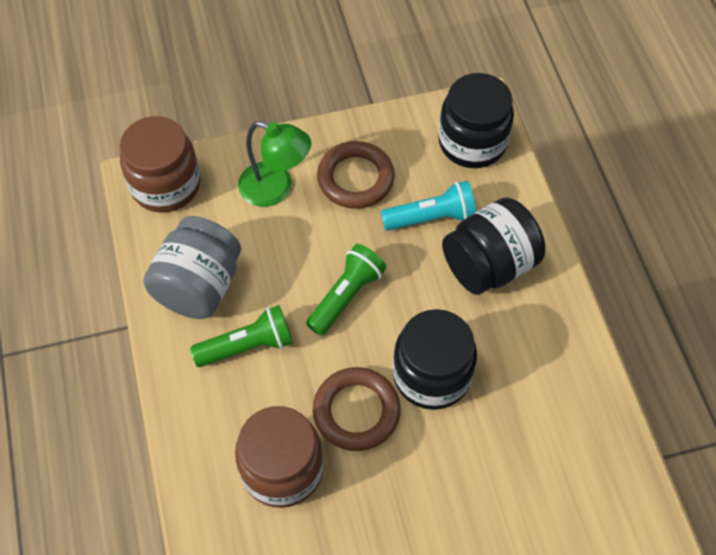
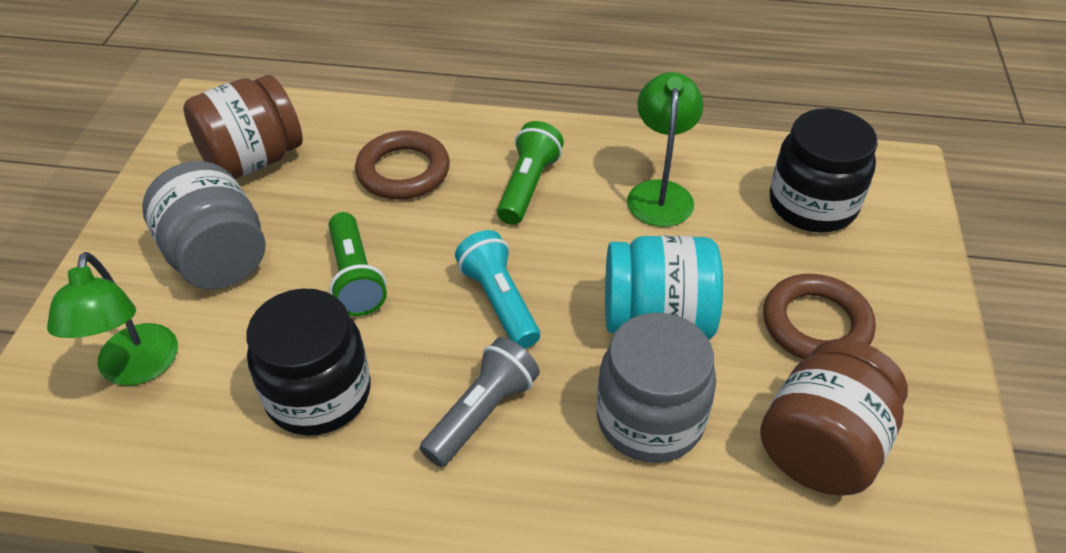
black jar: [393,309,477,410] [438,73,514,168] [442,198,545,295] = 3 -> [246,289,371,436] [770,108,878,232] = 2
green lamp: [238,121,311,207] = 1 -> [47,252,178,386] [627,72,704,227] = 2
grey flashlight: none = 0 -> [420,337,540,467] = 1
grey jar: [143,216,241,319] = 1 -> [142,161,266,289] [597,312,716,463] = 2
turquoise jar: none = 0 -> [605,235,723,340] = 1

